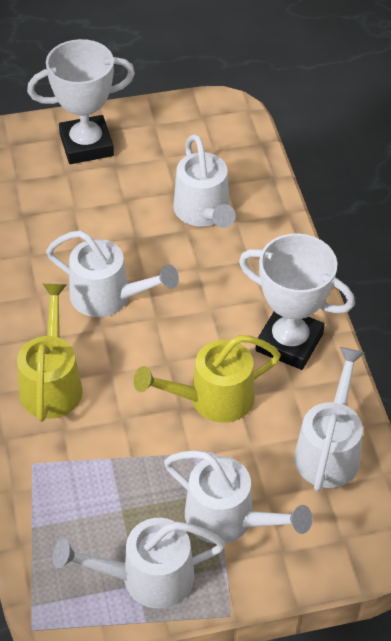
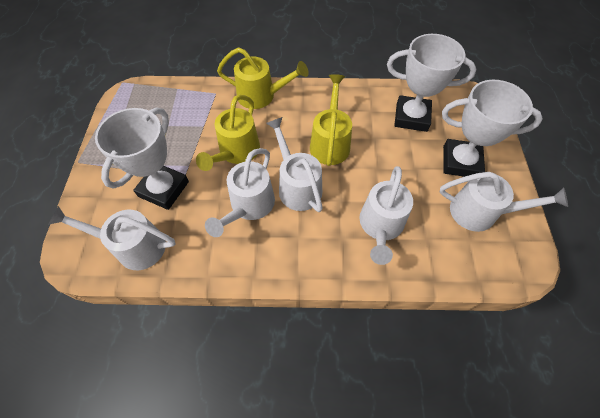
white trophy: [27,39,135,164] [239,233,355,370] = 2 -> [95,107,189,210] [387,34,477,132] [442,80,543,177] = 3
yellow watering can: [17,284,83,422] [134,335,281,422] = 2 -> [196,94,260,171] [217,48,309,109] [310,74,352,166] = 3

